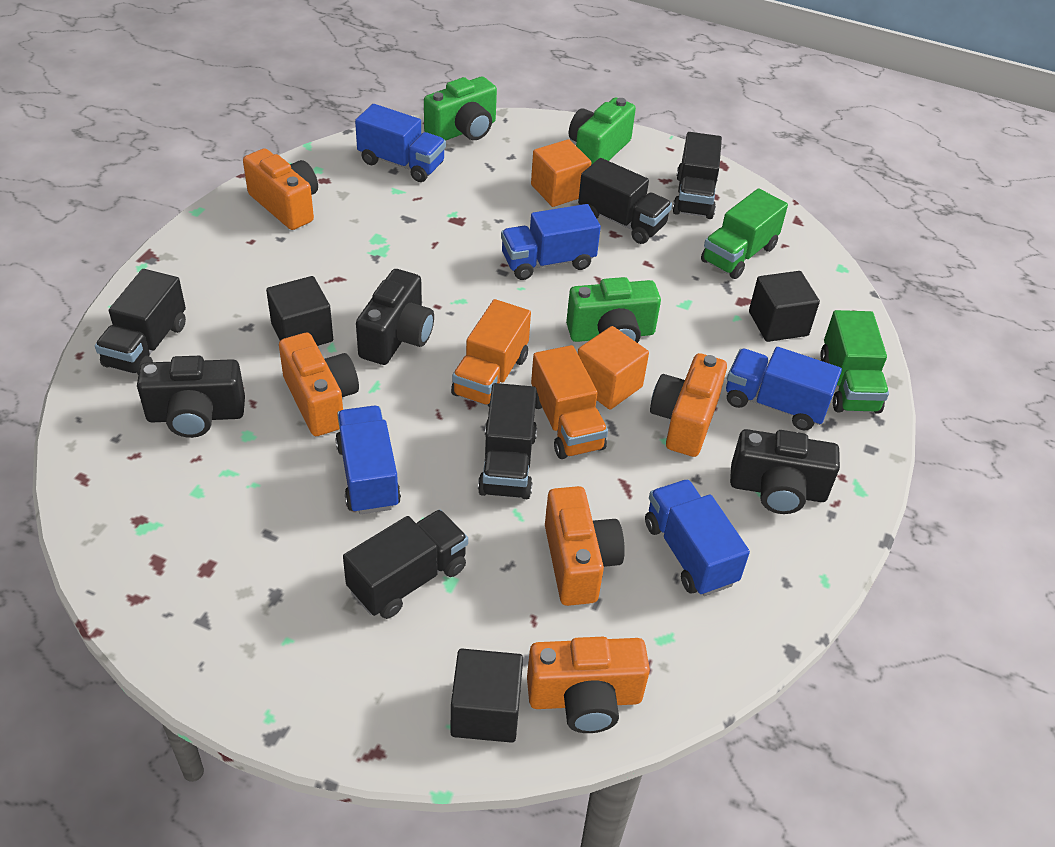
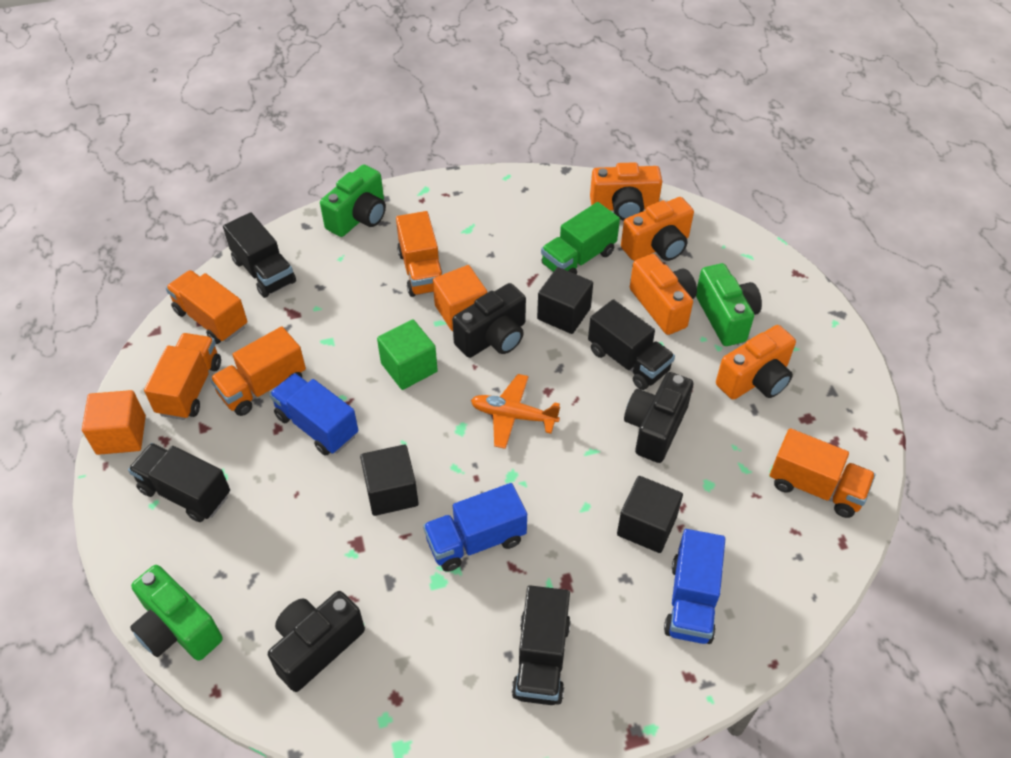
black truck: [95,269,186,375] [343,509,468,619] [478,383,537,499] [578,158,672,244] [672,132,722,219] = 5 -> [128,443,230,522] [223,212,296,298] [512,585,571,705] [588,299,675,390] = 4
blue truck: [335,406,401,514] [355,104,446,182] [501,204,601,280] [645,479,750,596] [726,347,842,430] = 5 -> [269,373,358,456] [423,483,527,572] [664,529,725,644] = 3
green cube: none = 0 -> [377,319,438,390] = 1
green truck: [701,188,788,279] [820,310,889,414] = 2 -> [541,202,620,275] = 1
orange camera: [243,148,318,230] [279,333,359,436] [527,637,650,733] [545,486,625,606] [650,353,727,457] = 5 -> [590,162,662,221] [621,197,694,261] [630,254,697,335] [716,325,796,400] = 4
orange plane: none = 0 -> [471,374,560,449] = 1
orange truck: [451,299,531,406] [531,345,608,459] = 2 -> [144,333,221,420] [166,270,248,344] [210,326,306,416] [396,211,443,297] [770,428,875,518] = 5

